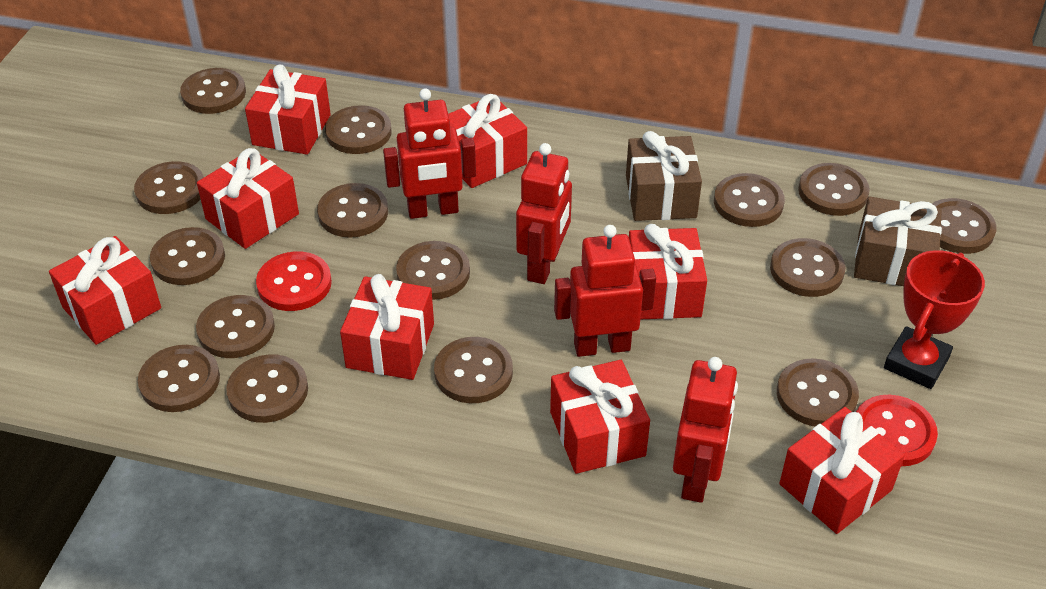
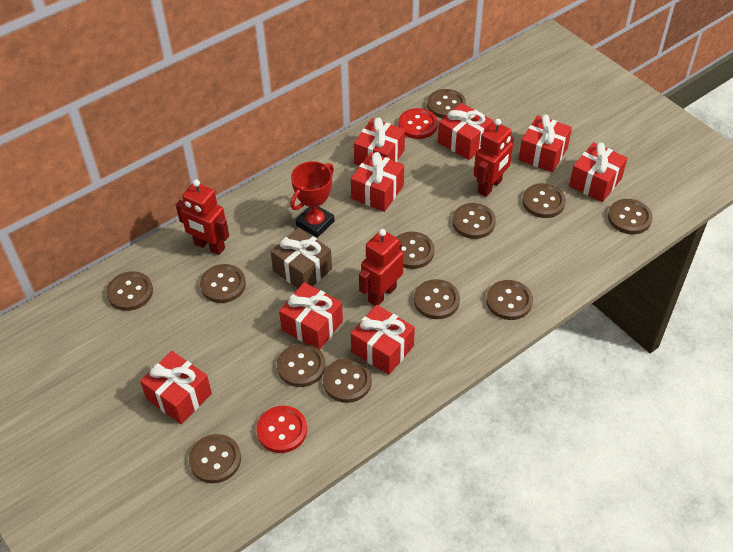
brown button: [134,161,204,214] [138,345,220,412] [150,227,225,285] [180,68,246,114] [196,295,275,358] [226,354,308,423] [317,183,388,238] [325,105,392,154] [396,241,470,300] [434,337,513,403] [714,173,785,227] [770,238,845,297] [777,358,859,426] [798,163,870,216] [932,198,997,254] = 15 -> [106,271,153,311] [189,434,241,483] [200,264,246,303] [277,343,325,387] [323,358,372,403] [396,232,434,269] [414,279,460,319] [427,89,466,119] [452,203,496,239] [486,280,533,320] [522,183,566,218] [608,199,653,234] = 12
brown gift: [626,131,702,221] [854,196,942,286] = 2 -> [270,228,332,288] = 1
red robot: [383,89,476,219] [516,143,572,284] [554,225,656,357] [673,357,738,503] = 4 -> [176,180,229,255] [359,229,404,306] [474,119,514,197] = 3

